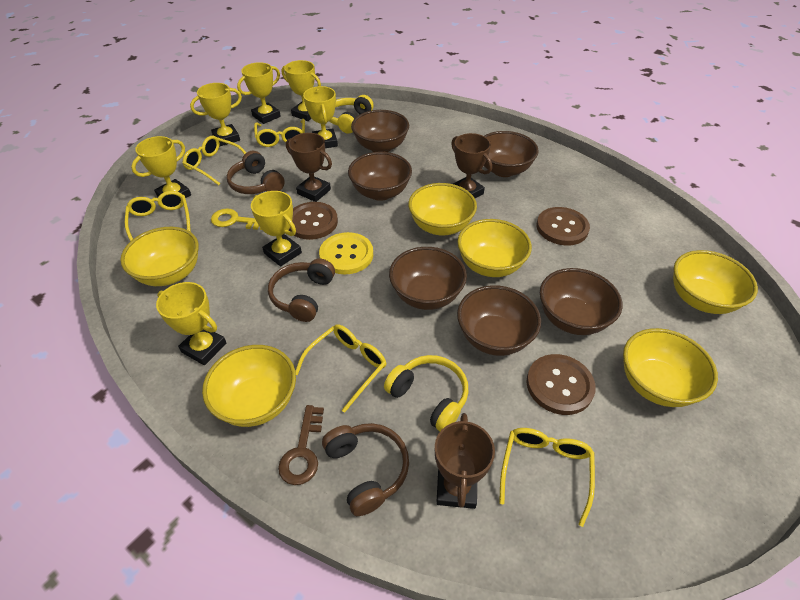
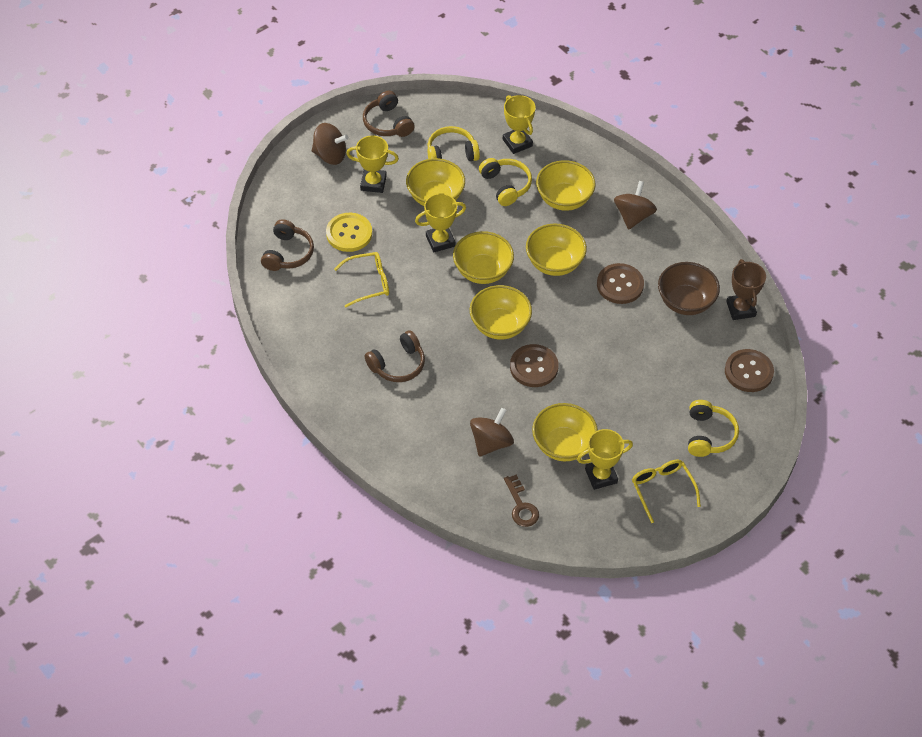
brown bowl: [348,152,412,201] [351,110,409,152] [389,247,467,310] [457,285,541,356] [484,131,539,177] [540,268,623,335] = 6 -> [658,262,720,315] = 1
brown spinning top: none = 0 -> [312,123,349,165] [470,408,514,457] [614,181,657,230] = 3
brown trophy: [286,133,332,202] [435,413,495,509] [451,133,492,198] = 3 -> [726,259,766,320] = 1
yellow glasses: [125,191,191,241] [182,136,246,185] [254,119,305,147] [296,324,386,413] [499,428,595,527] = 5 -> [334,252,389,307] [632,459,701,523] = 2
yellow headphones: [329,95,374,134] [384,355,469,431] = 2 -> [427,126,480,161] [479,158,532,206] [688,400,739,457] = 3
yellow key: [211,208,262,230] = 1 -> none = 0
yellow trophy: [131,136,191,198] [156,282,226,365] [190,83,242,146] [237,62,281,124] [251,191,302,267] [282,60,321,121] [303,86,338,148] = 7 -> [346,136,399,193] [415,193,466,252] [503,95,536,154] [577,429,633,490] = 4

